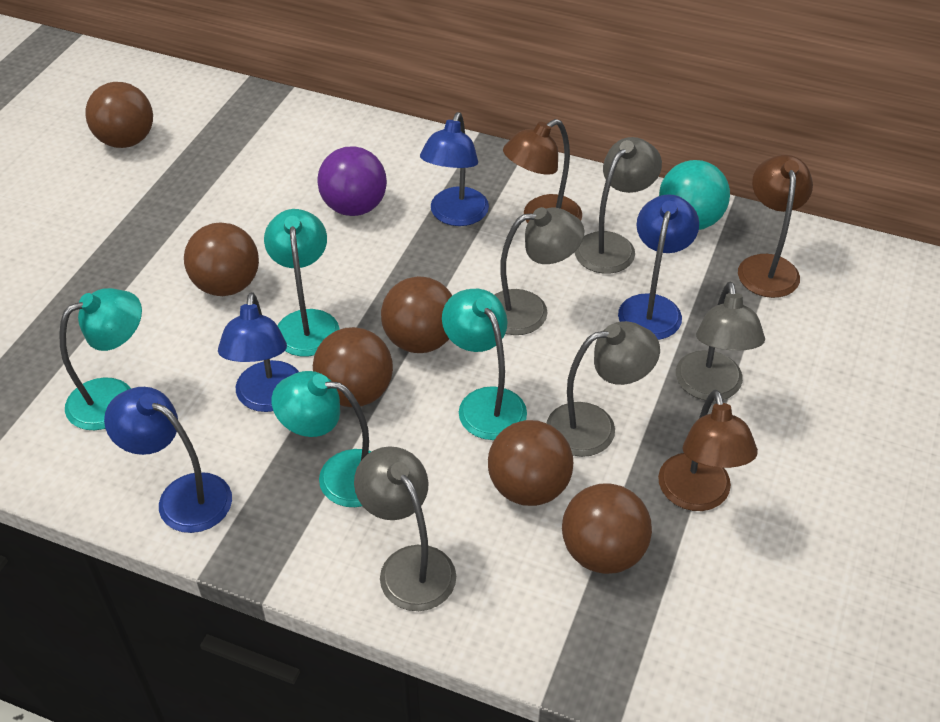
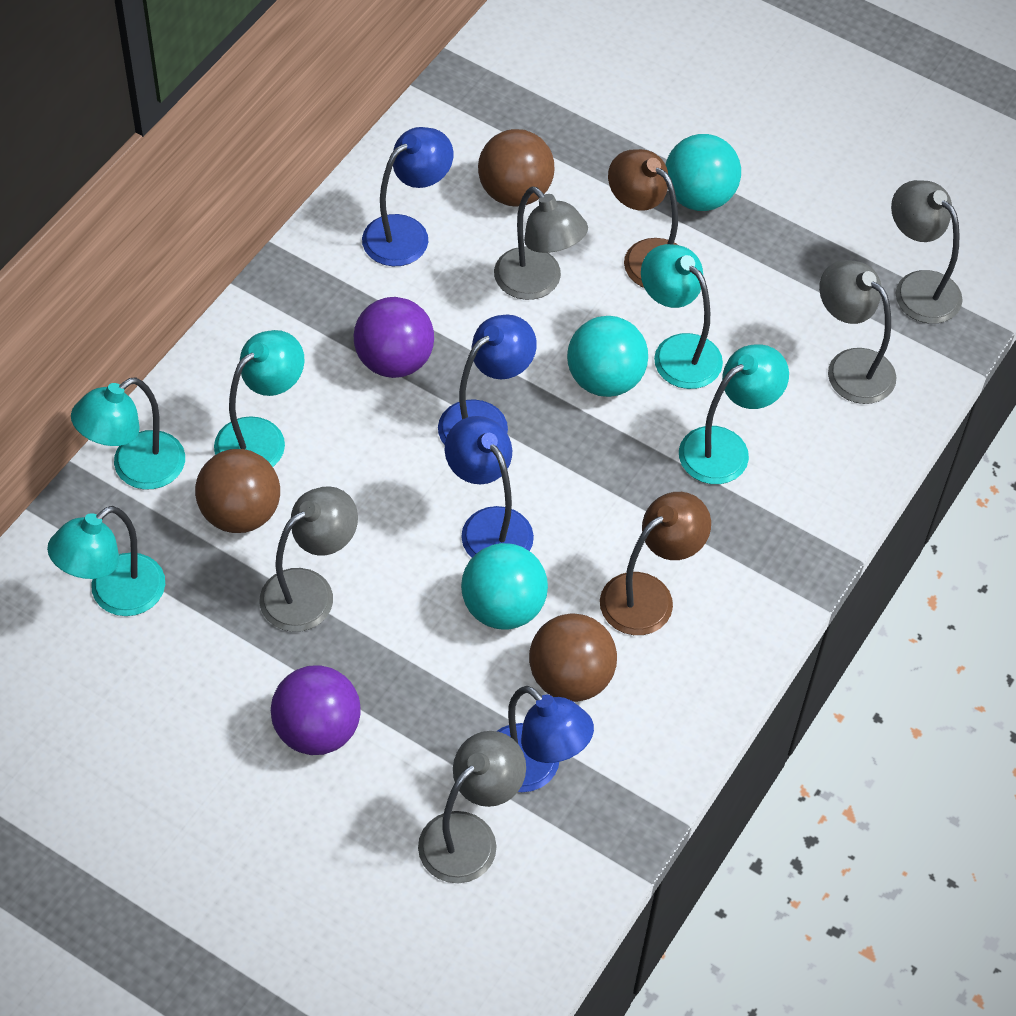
brown ball: [85,82,153,148] [184,222,259,296] [313,327,393,407] [381,276,453,353] [488,420,573,506] [562,483,652,574] = 6 -> [195,449,280,533] [478,129,555,206] [529,613,617,702] = 3
brown lamp: [503,119,582,223] [658,390,758,511] [738,155,813,298] = 3 -> [600,492,711,635] [608,149,678,288] = 2
purple ball: [317,146,387,216] = 1 -> [271,665,361,755] [354,297,434,378] = 2
turquoise ball: [659,160,730,230] = 1 -> [461,543,548,630] [567,316,648,397] [666,134,741,211] = 3
turquoise lamp: [59,288,142,430] [264,209,340,356] [271,371,372,507] [442,289,527,440] = 4 -> [47,506,165,616] [71,377,185,490] [214,330,304,467] [641,244,723,389] [679,344,789,484] = 5

